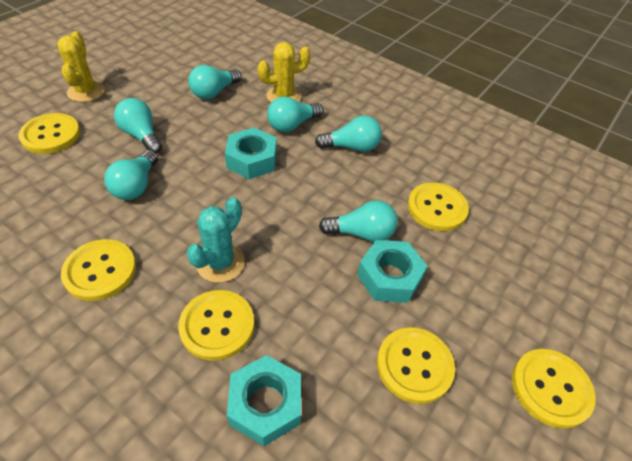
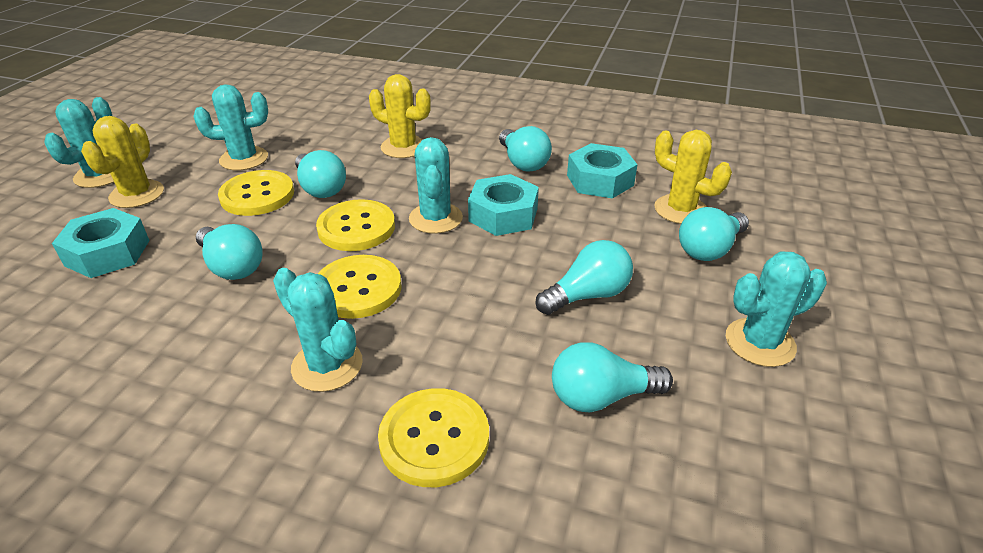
turquoise cactus: [187,197,245,283] = 1 -> [44,97,114,188] [193,84,268,171] [273,268,363,392] [409,137,463,234] [726,251,827,367] = 5
yellow button: [18,113,80,154] [61,239,136,301] [178,290,254,361] [377,327,455,404] [408,182,469,231] [512,349,596,429] = 6 -> [218,170,294,216] [316,199,395,251] [318,255,401,319] [378,388,489,487] = 4
yellow cactus: [57,31,105,102] [258,42,310,103] = 2 -> [81,116,164,208] [369,74,431,158] [654,130,732,224] = 3

